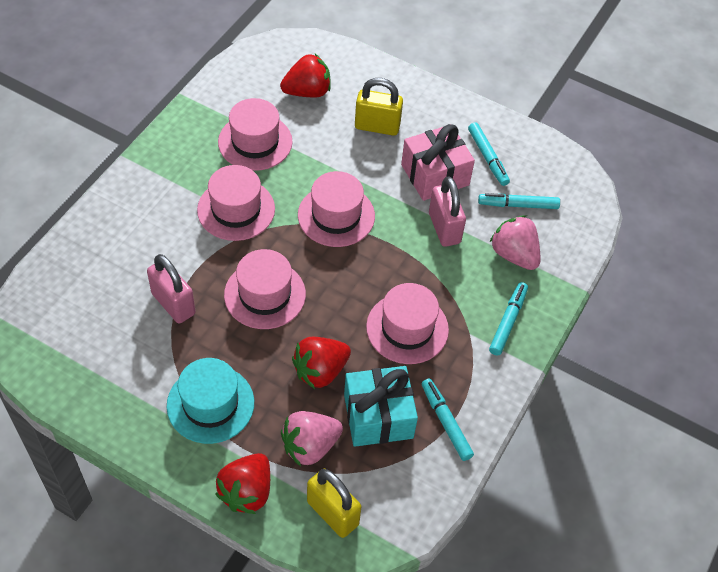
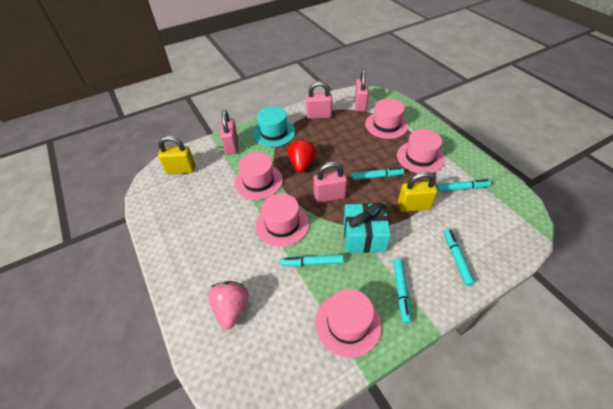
pink gift: [401,124,475,201] = 1 -> none = 0
pink padlock: [147,254,195,324] [429,176,466,247] = 2 -> [220,110,238,155] [306,81,332,119] [313,162,347,203] [355,70,369,112] = 4
pink strawberry: [281,411,343,467] [490,215,540,270] = 2 -> [208,281,249,330] = 1
red strawberry: [215,453,270,514] [280,54,331,98] [292,337,351,389] = 3 -> [288,139,316,173] = 1
turquoise marker: [421,378,474,461] [468,122,510,186] [478,193,560,209] [489,282,528,356] = 4 -> [281,254,344,266] [352,167,404,180] [393,258,411,323] [436,179,491,192] [444,229,475,286] = 5

